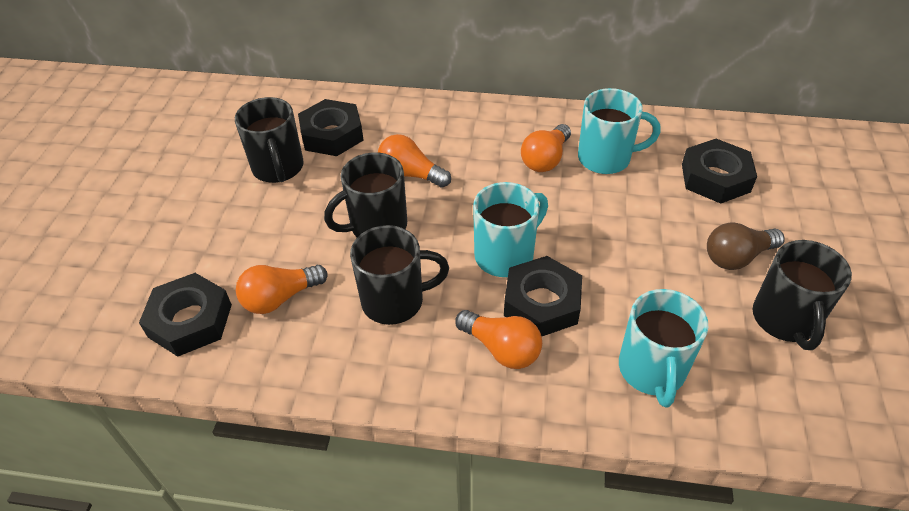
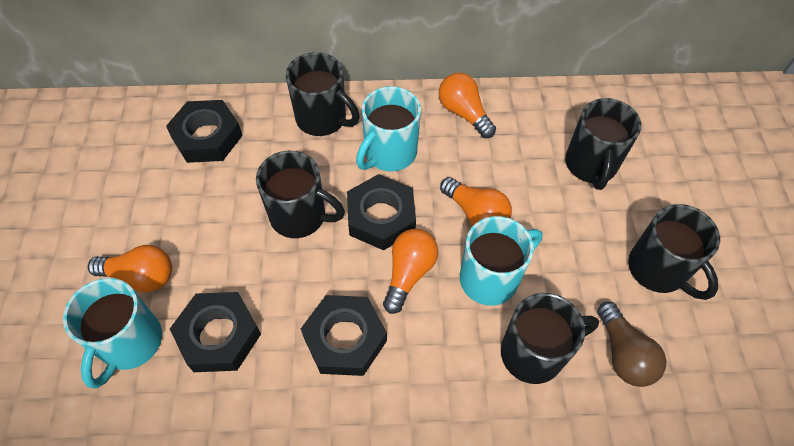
black mug: [235,97,304,183] [324,152,407,237] [350,225,449,325] [753,240,852,350] = 4 -> [256,151,345,238] [286,52,360,136] [501,293,599,384] [565,98,641,190] [628,204,720,300] = 5

